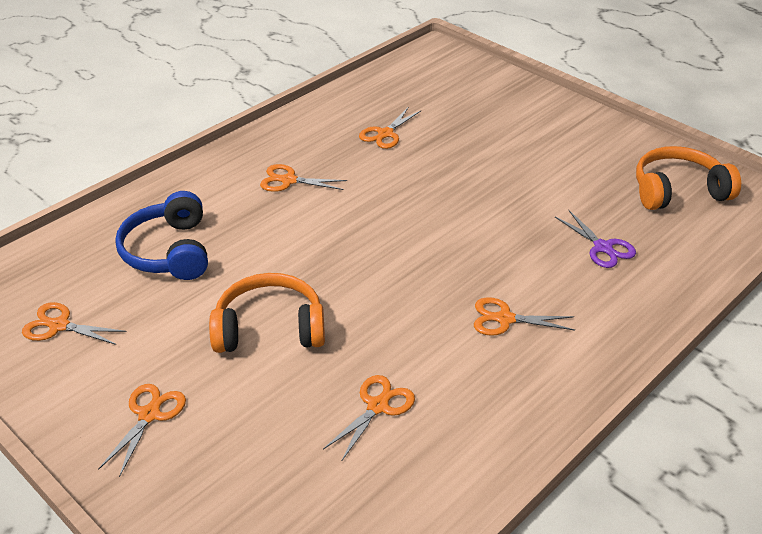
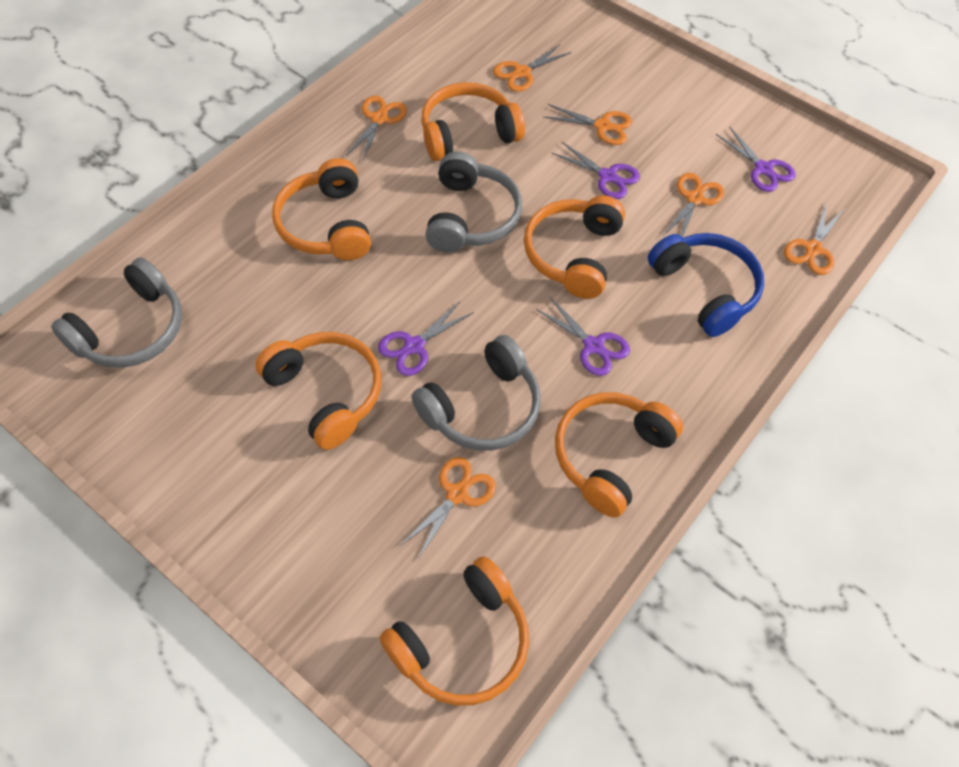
grey headphones: none = 0 -> [51,258,182,368] [411,335,541,451] [425,151,522,253] = 3
orange headphones: [209,273,325,353] [636,146,741,210] = 2 -> [255,332,381,450] [272,158,371,260] [379,556,529,706] [421,82,525,161] [524,195,625,299] [555,392,683,518] = 6
purple scissors: [555,210,636,268] = 1 -> [378,301,474,376] [536,297,630,376] [552,142,640,199] [716,126,796,192] = 4

